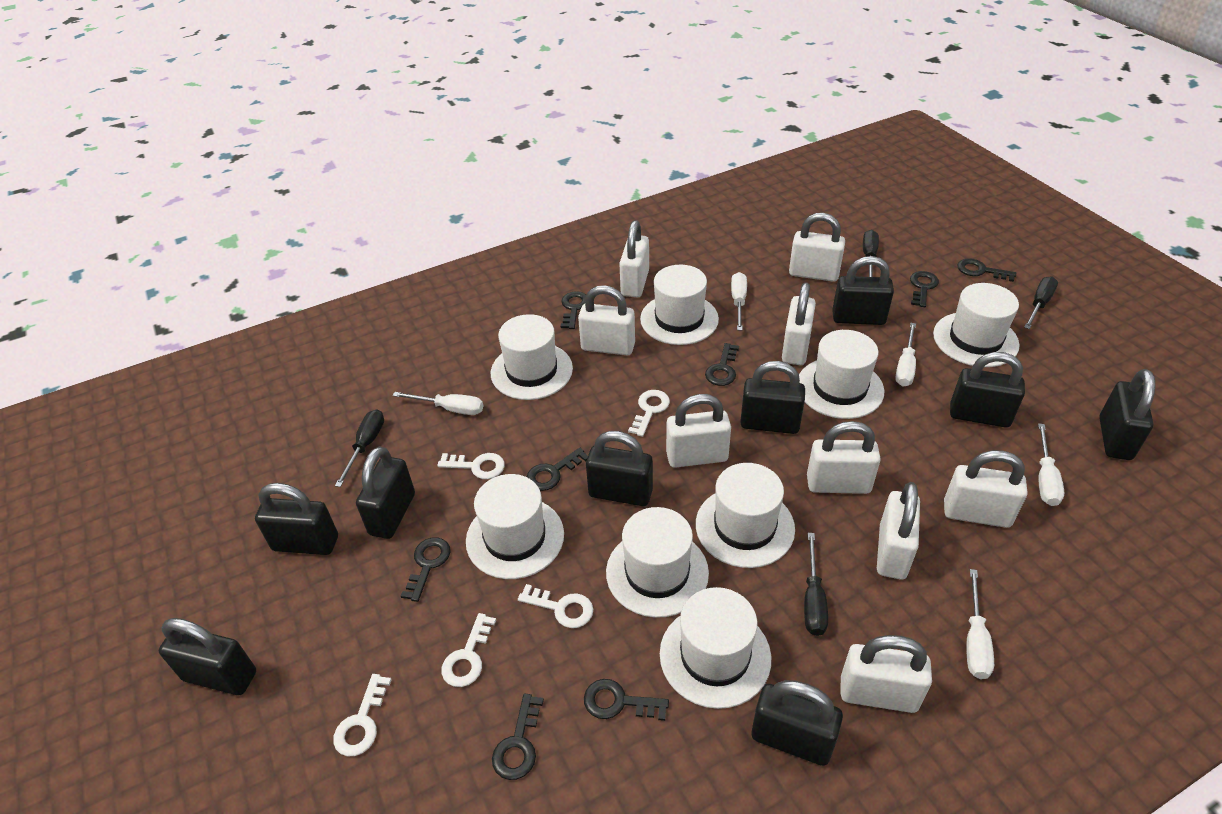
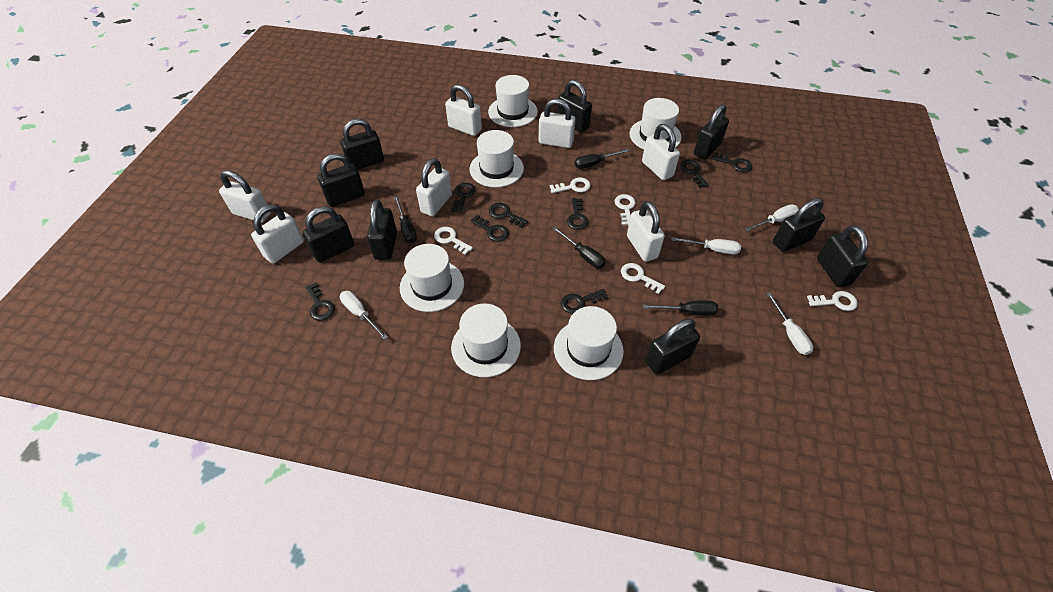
white hat: [466,474,564,579] [491,314,573,400] [606,507,709,618] [640,265,719,345] [660,587,771,709] [696,463,795,568] [799,330,884,419] [933,283,1020,367] = 8 -> [400,244,464,312] [451,304,521,377] [470,130,524,188] [488,75,538,127] [554,306,624,380] [630,98,682,149] = 6
white padlock: [578,285,635,355] [619,220,649,297] [666,394,731,468] [782,282,816,365] [789,213,845,282] [807,421,881,494] [841,635,932,713] [877,482,920,579] [944,450,1027,528] = 9 -> [219,170,271,222] [251,204,304,263] [416,158,452,216] [445,85,482,136] [539,99,576,148] [627,201,665,262] [642,124,680,180] = 7
white screwdriver: [393,392,483,415] [731,272,747,330] [895,323,916,387] [966,569,994,679] [1038,423,1064,506] = 5 -> [340,291,388,340] [671,237,741,254] [745,204,799,232] [766,292,813,355] = 4

